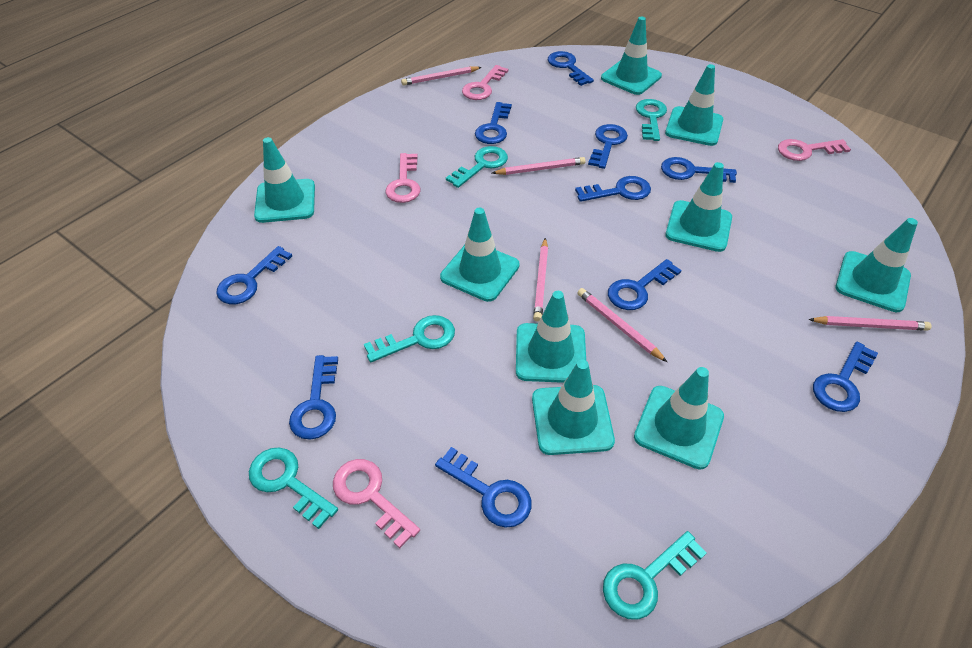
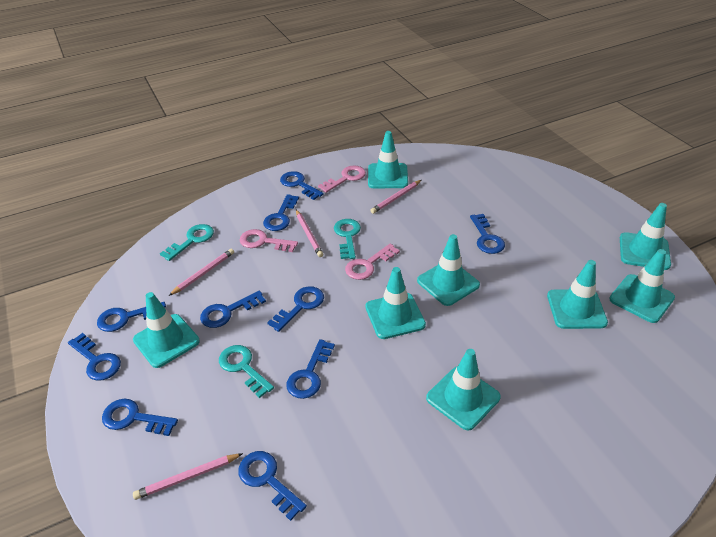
pink key: [333,459,420,548] [386,153,420,203] [462,65,509,100] [778,139,851,161] = 4 -> [240,229,298,252] [318,165,366,193] [345,244,400,280] = 3
pink pencil: [401,66,482,86] [492,157,586,175] [533,238,548,322] [577,288,667,362] [808,316,932,331] = 5 -> [133,453,243,500] [169,249,234,296] [296,210,323,257] [370,180,421,214] = 4
turquoise key: [249,447,338,529] [364,315,455,363] [446,146,508,188] [603,531,706,620] [636,99,667,141] = 5 -> [160,224,214,261] [219,345,274,398] [334,219,361,259] = 3
turquoise traffic cone: [254,137,315,223] [440,208,519,302] [516,291,586,383] [532,360,615,455] [601,16,662,95] [634,367,724,470] [665,64,723,146] [665,162,732,252] [836,218,918,312] = 9 -> [133,292,200,368] [365,267,426,339] [368,131,408,188] [417,234,480,306] [426,349,501,431] [547,260,608,329] [609,249,675,323] [620,203,671,270] = 8

